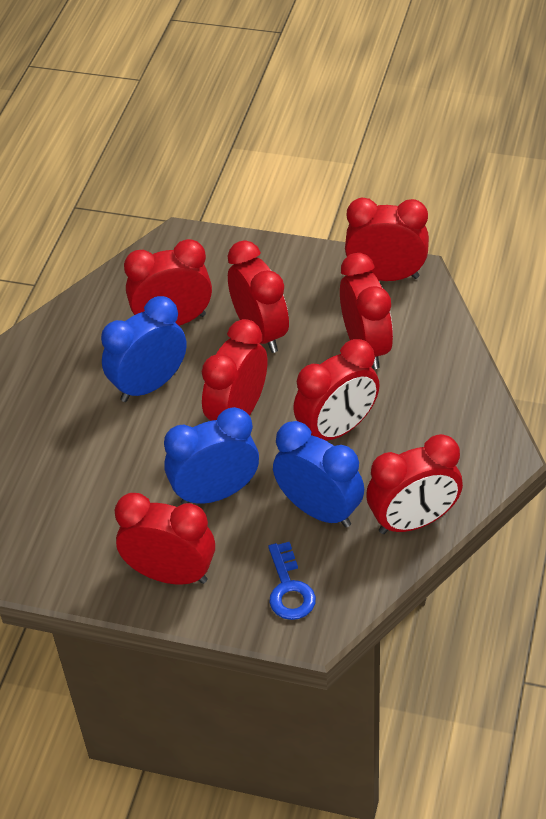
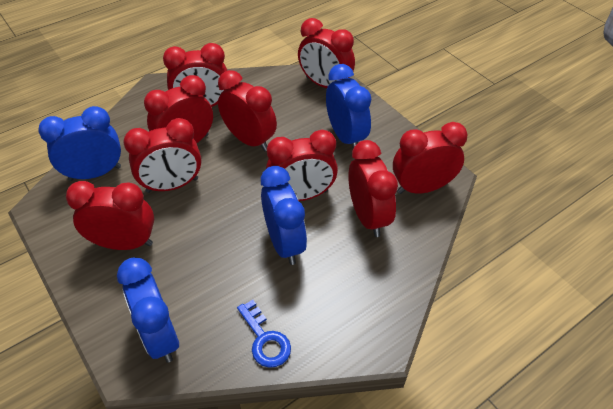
blue clock: [101,296,187,402] [164,407,259,504] [273,421,364,528] = 3 -> [38,106,121,181] [117,257,179,363] [261,166,307,265] [326,64,371,149] = 4
red clock: [115,493,215,585] [124,239,212,326] [202,319,268,421] [228,240,289,353] [293,339,380,441] [340,253,393,369] [345,198,429,281] [366,434,463,534] = 8 -> [66,181,154,250] [124,118,202,193] [144,75,213,143] [163,43,227,107] [218,70,277,151] [266,130,338,201] [298,18,355,88] [348,140,398,237] [393,122,467,194] = 9

